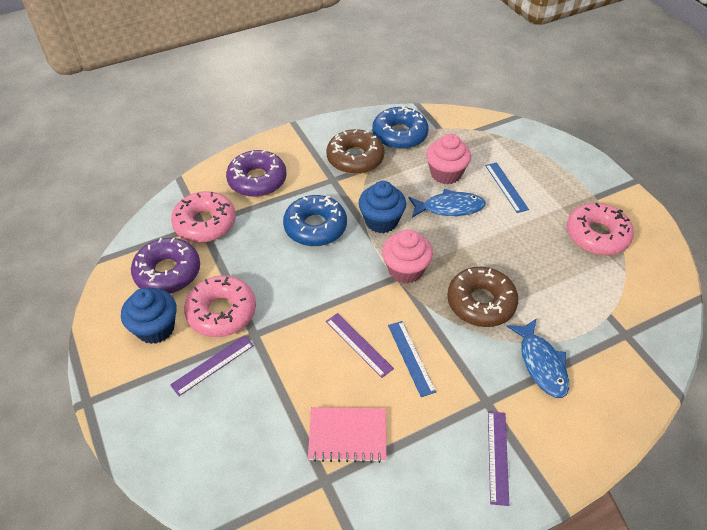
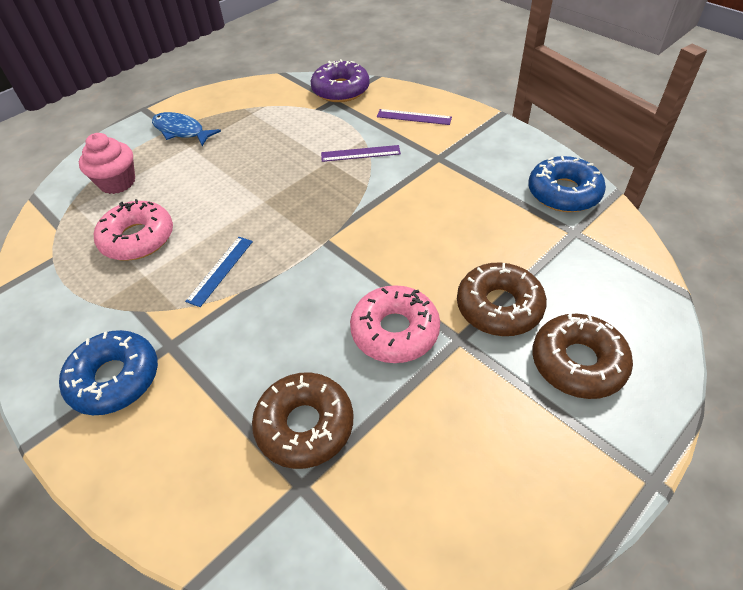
blue cupcake: [121,288,177,344] [358,181,406,233] = 2 -> none = 0
blue fish: [408,189,486,218] [506,318,569,398] = 2 -> [152,112,221,146] = 1
blue ruler: [388,321,436,397] [485,162,529,213] = 2 -> [185,237,253,307] = 1
brown donut: [326,129,385,174] [447,267,518,327] = 2 -> [252,372,353,469] [457,263,547,336] [532,313,633,399] = 3
pink cupcake: [382,229,433,284] [426,134,471,184] = 2 -> [79,133,135,194] = 1
pink donut: [171,191,236,243] [184,276,256,337] [567,203,634,255] = 3 -> [94,199,173,261] [350,285,440,363] = 2
pink notebook: [308,407,387,463] = 1 -> none = 0
purple donut: [131,238,200,294] [226,150,287,197] = 2 -> [311,59,370,102] = 1
purple ruler: [170,335,254,396] [326,313,394,378] [488,411,509,506] = 3 -> [321,145,401,162] [377,109,452,125] = 2

